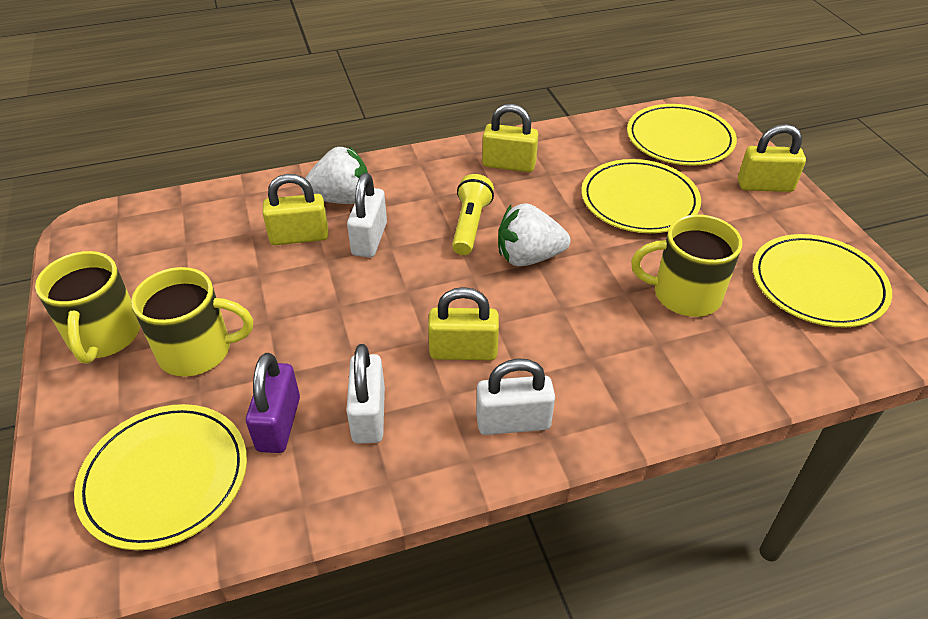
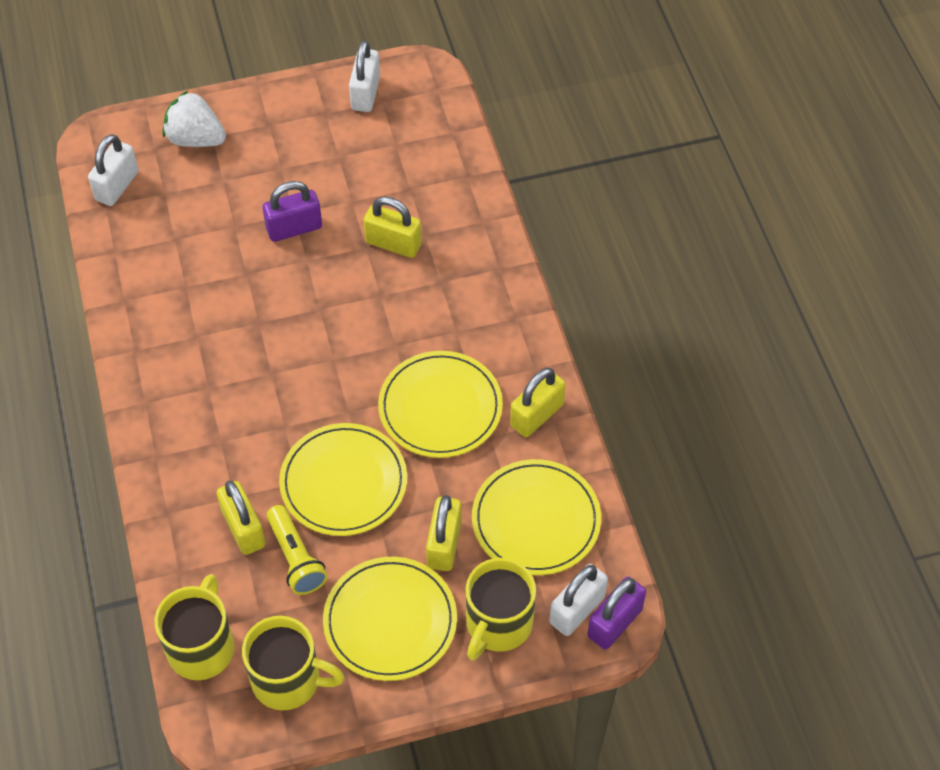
purple padlock: [246,353,300,453] = 1 -> [263,181,322,242] [587,577,646,649] = 2
white strawberry: [301,147,368,204] [498,203,570,266] = 2 -> [163,91,226,147] = 1

